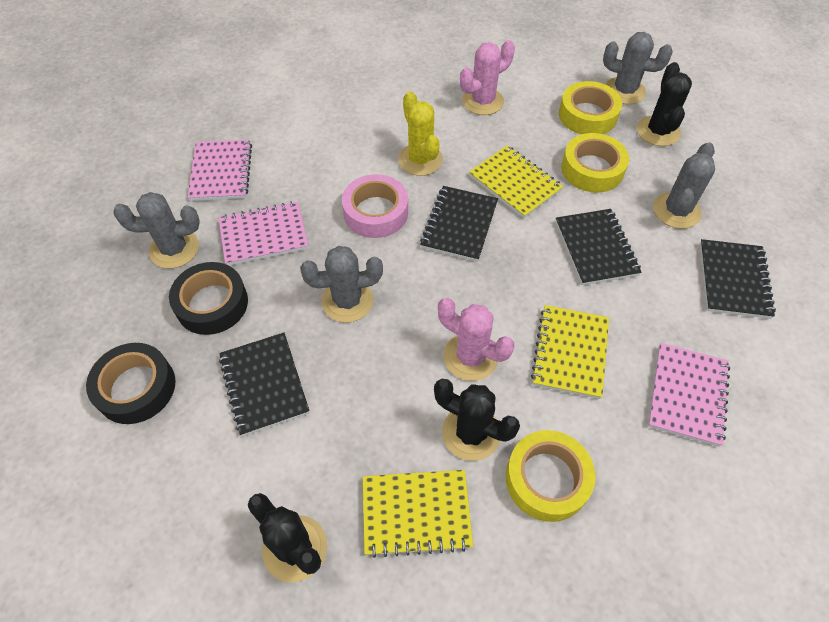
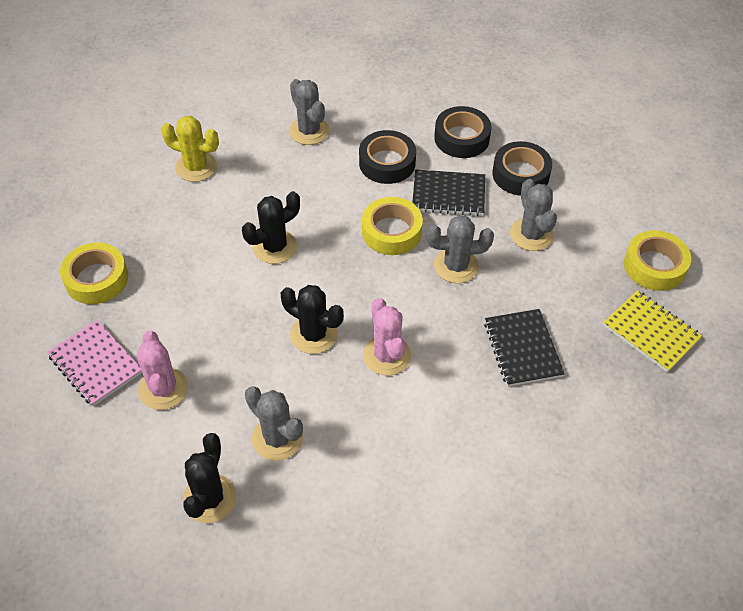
black notebook: [219,333,309,436] [420,186,498,262] [556,209,642,285] [700,239,776,319] = 4 -> [412,170,485,216] [484,309,565,387] = 2
black tape: [86,343,176,424] [169,262,248,335] = 2 -> [359,130,416,184] [434,106,491,158] [492,141,552,196] = 3
pink notebook: [187,139,252,201] [219,201,308,266] [648,343,730,447] = 3 -> [47,320,142,406] = 1
pink tape: [342,174,408,238] = 1 -> none = 0
yellow notebook: [363,470,473,558] [469,146,563,218] [531,305,609,399] = 3 -> [603,290,702,372] = 1

